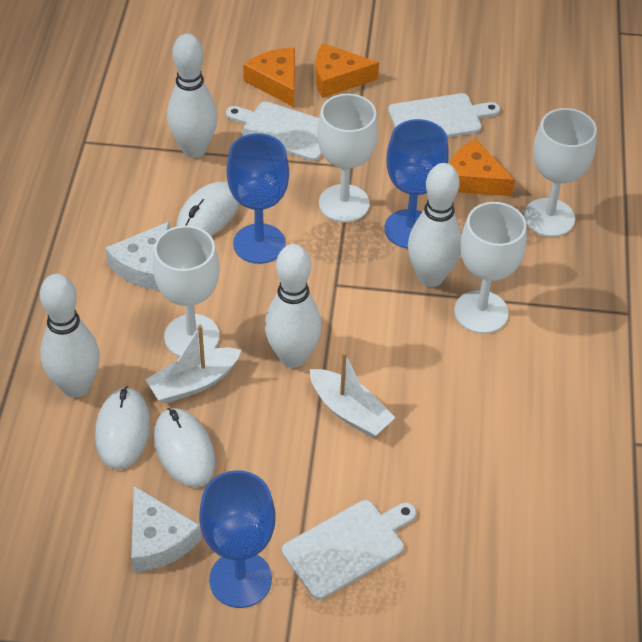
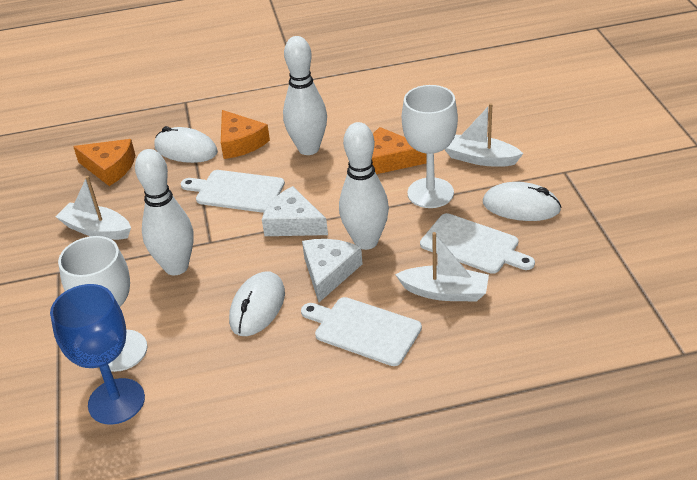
blue goblet: [199,470,276,608] [227,133,289,264] [384,119,449,249] = 3 -> [50,284,145,425] = 1
white boat: [146,325,241,404] [310,352,395,437] = 2 -> [56,176,131,240] [395,232,489,301] [444,103,523,167] = 3
white bowling pin: [40,274,100,398] [167,34,217,158] [265,244,322,368] [408,163,461,287] = 4 -> [135,149,194,275] [283,36,327,155] [339,122,389,250] = 3
white goblet: [153,225,220,357] [317,94,378,223] [454,202,527,334] [524,108,597,237] = 4 -> [58,236,148,372] [402,85,458,208] = 2

